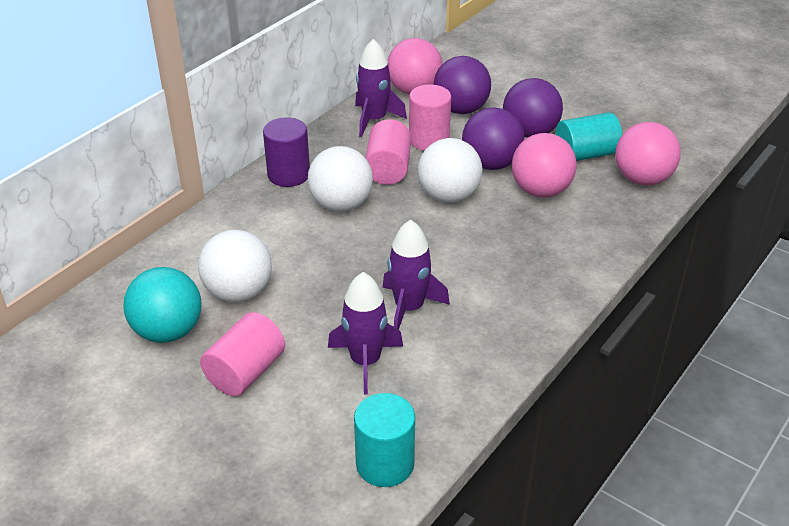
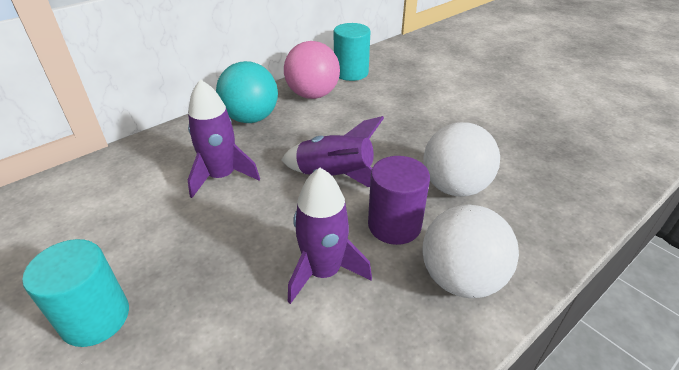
pink ball: [388,38,443,95] [512,133,577,198] [615,122,681,186] = 3 -> [284,41,340,99] = 1
pink cylinder: [200,312,285,396] [365,119,411,185] [409,85,451,151] = 3 -> none = 0
purple ball: [434,56,491,114] [462,107,524,170] [503,78,563,138] = 3 -> none = 0
white ball: [198,230,272,302] [308,146,373,212] [418,138,483,203] = 3 -> [422,205,519,298] [423,122,500,197] = 2

